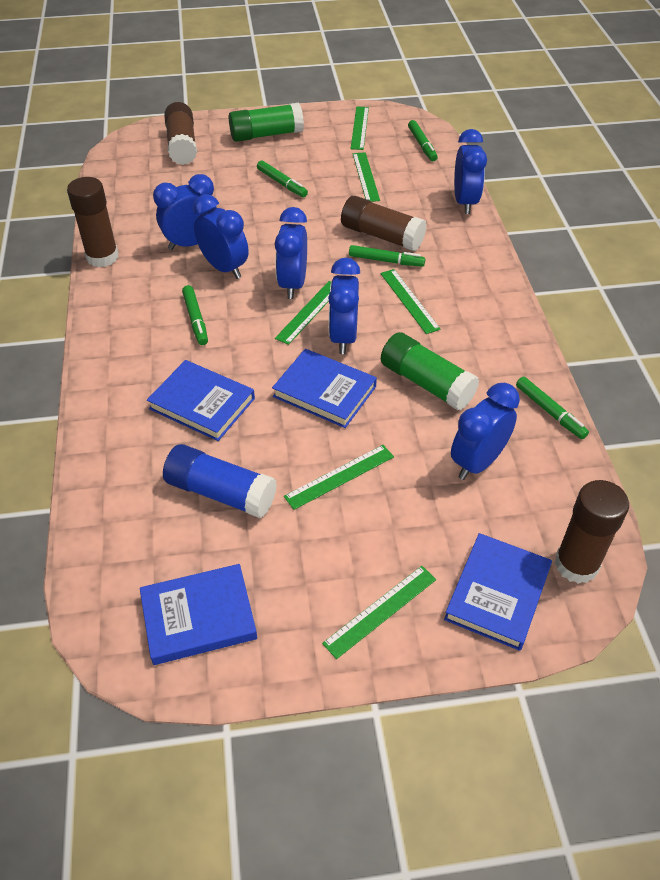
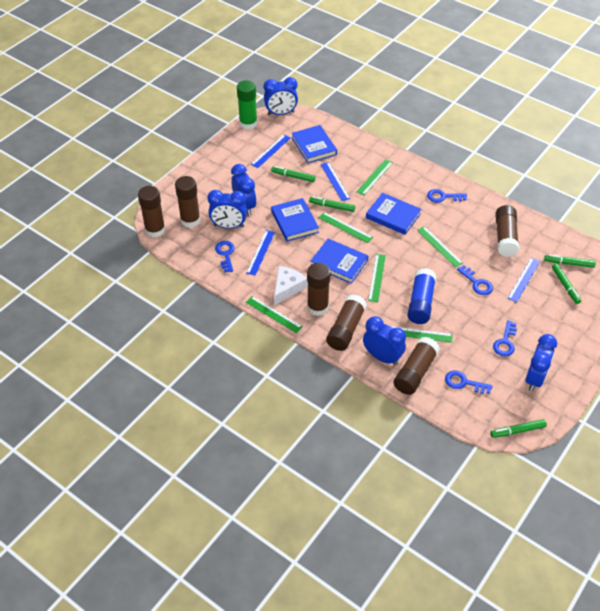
blue clock: [153,174,217,250] [193,194,249,279] [275,207,307,299] [328,258,360,354] [451,383,520,480] [454,129,487,214] = 6 -> [207,190,247,229] [231,164,257,216] [264,77,298,115] [363,316,406,366] [525,334,557,392] = 5
blue key: none = 0 -> [215,241,235,272] [427,189,467,203] [445,370,492,394] [457,265,493,295] [493,320,517,357] = 5
blue ruler: none = 0 -> [246,230,275,276] [251,135,290,168] [320,162,350,201] [508,257,540,302] = 4
brown glue stick: [67,177,119,267] [164,102,197,165] [341,196,427,251] [554,480,629,584] = 4 -> [138,186,165,237] [175,176,200,228] [307,263,331,316] [326,294,367,351] [394,337,440,395] [495,205,519,257] = 6
green glue stick: [229,103,304,142] [381,332,480,410] = 2 -> [237,80,257,130] = 1
white cheese: none = 0 -> [274,266,307,305] = 1

